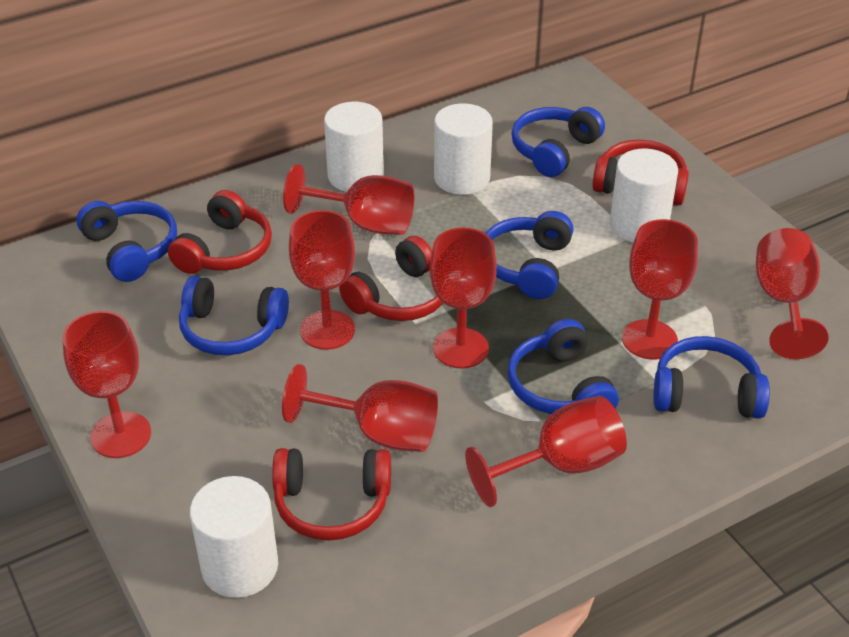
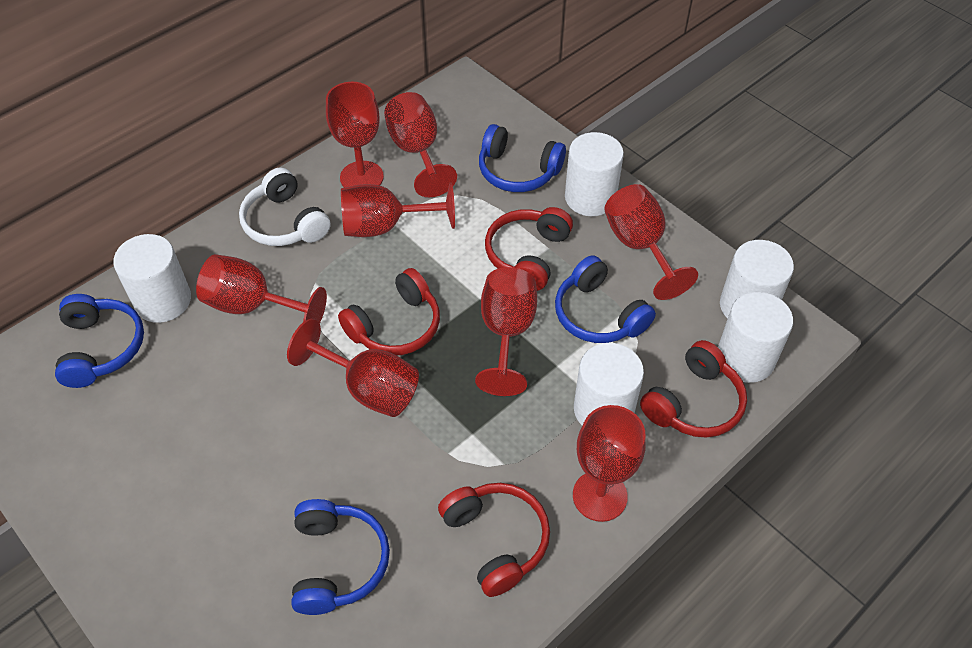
blue headphones: [77,201,177,282] [179,276,289,355] [485,211,574,299] [507,319,619,414] [512,107,605,177] [653,336,770,419] = 6 -> [55,294,144,388] [291,499,390,615] [479,124,566,192] [555,255,656,343] = 4
white cylinder: [190,476,278,598] [324,102,384,192] [434,103,493,195] [610,148,678,242] = 4 -> [113,234,191,323] [565,132,624,216] [574,343,644,425] [718,292,793,383] [720,240,794,319] = 5
white headphones: none = 0 -> [239,167,331,246] = 1

